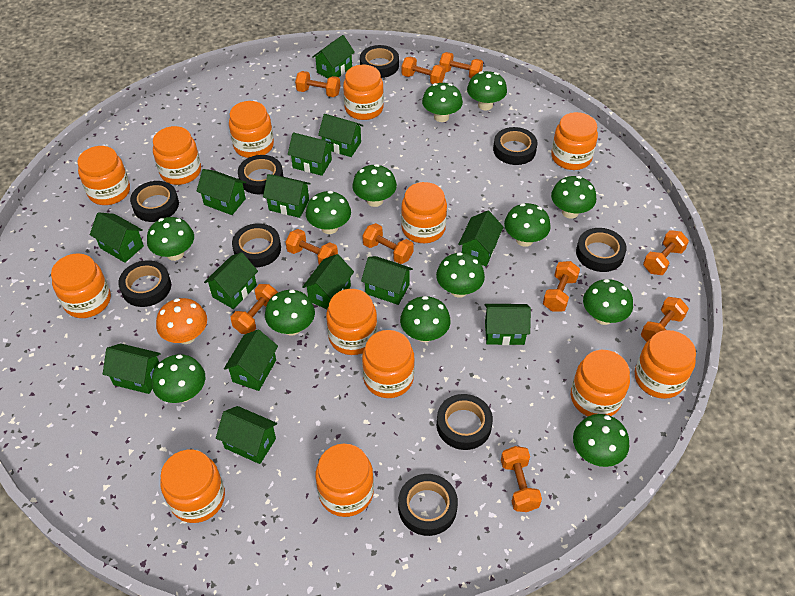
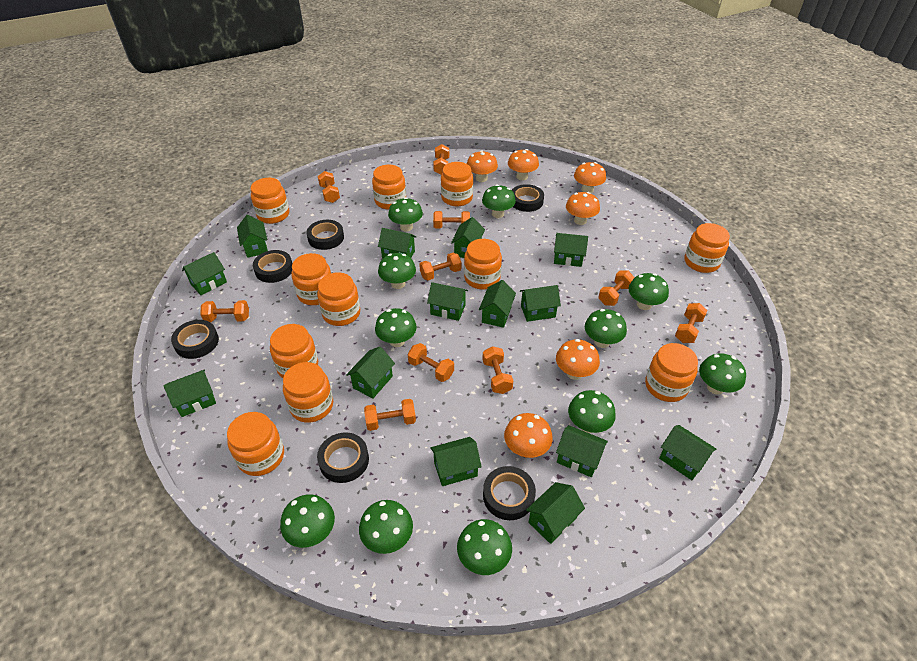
black tape: [118,260,171,307] [130,181,179,222] [232,223,281,268] [238,155,283,194] [360,45,399,78] [398,474,458,536] [437,394,493,450] [493,127,537,165] [576,228,627,272] = 9 -> [171,320,219,359] [253,250,293,283] [306,220,344,250] [317,432,369,483] [483,466,536,520] [512,184,544,212] = 6
green mushroom: [147,217,194,261] [152,354,205,403] [265,290,315,336] [306,191,351,234] [352,164,397,207] [400,296,451,342] [422,83,463,122] [436,252,485,298] [467,71,507,110] [504,203,551,247] [551,176,596,219] [573,414,629,467] [583,279,633,325] = 13 -> [280,494,335,548] [359,500,413,554] [375,308,417,347] [378,253,416,289] [388,197,423,232] [457,519,512,575] [482,185,516,218] [568,390,616,433] [585,309,627,348] [628,273,669,310] [699,354,746,395] = 11
orange jar: [51,253,111,318] [77,146,130,205] [153,126,201,185] [160,450,225,523] [229,101,274,158] [316,444,374,517] [326,289,377,355] [343,65,384,120] [362,330,415,398] [401,182,447,243] [551,112,598,170] [571,350,630,416] [635,330,696,399] = 13 -> [227,412,284,476] [251,178,289,224] [270,324,318,378] [283,362,333,423] [291,253,331,305] [317,272,360,326] [372,165,406,210] [441,162,473,207] [464,239,502,290] [645,343,698,402] [684,223,730,273] = 11
orange mushroom: [156,298,207,344] = 1 -> [467,150,498,182] [504,413,553,458] [508,149,539,180] [556,339,600,380] [566,192,600,225] [574,162,606,193] = 6

